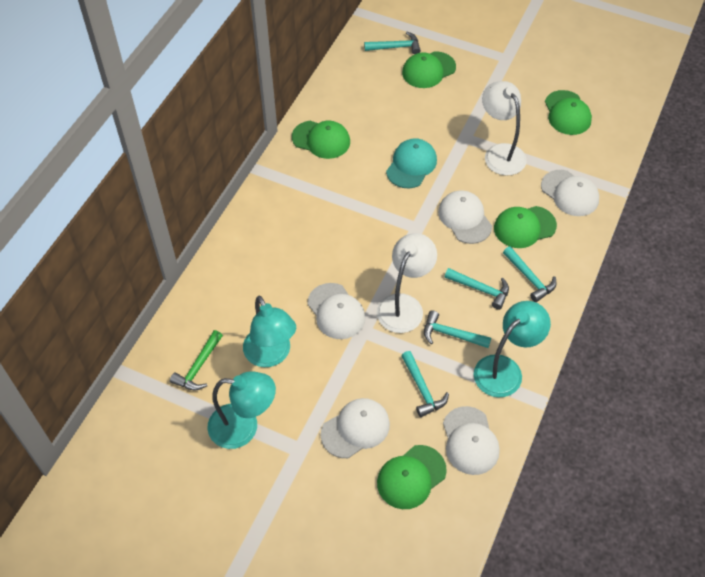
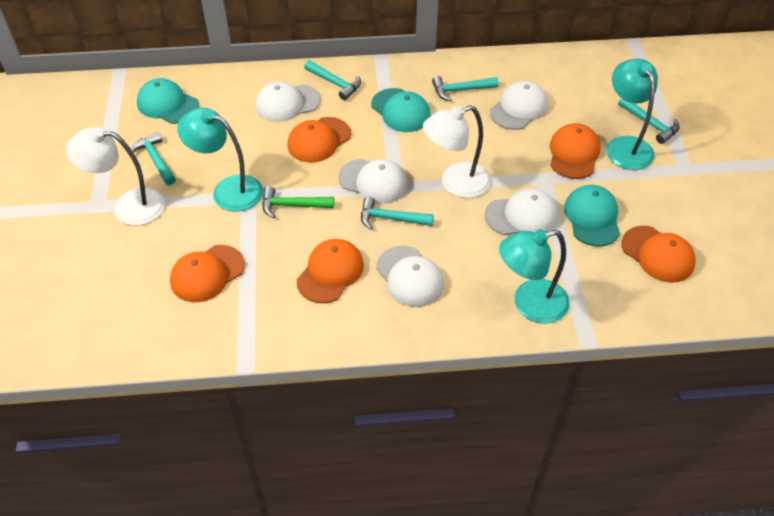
green cap: [292,121,350,159] [377,445,447,509] [402,51,456,88] [494,206,557,248] [545,90,592,135] = 5 -> none = 0
orange cap: none = 0 -> [170,245,245,302] [288,117,351,163] [297,239,364,303] [550,123,601,179] [621,226,696,283] = 5
turquoise cap: [386,138,437,188] = 1 -> [137,78,199,124] [371,88,431,132] [564,185,620,247] = 3

